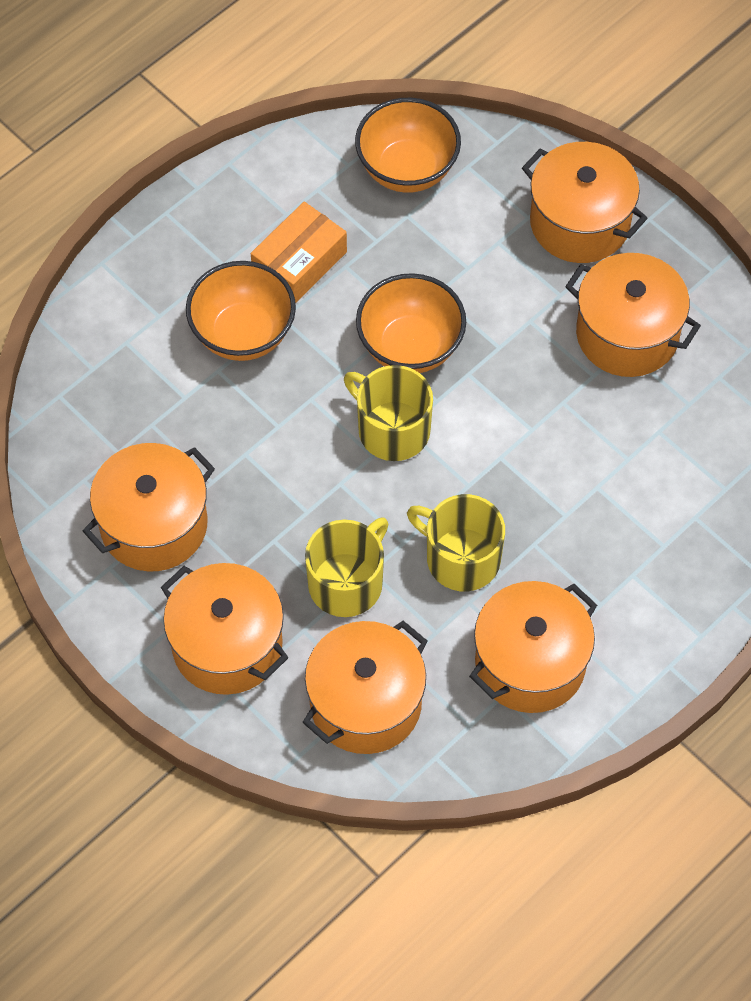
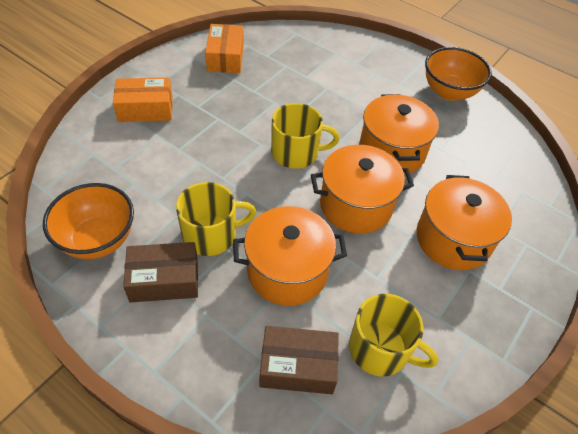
brown box: none = 0 -> [123,242,198,303] [259,326,339,394] = 2
orange bowl: [186,261,296,361] [355,98,461,193] [356,273,466,373] = 3 -> [43,183,134,259] [425,47,492,101] = 2
orange box: [251,202,347,303] = 1 -> [113,78,173,122] [205,24,244,73] = 2
orange pot: [83,443,215,571] [161,563,288,695] [302,621,428,754] [469,581,597,713] [522,142,647,263] [565,253,701,377] = 6 -> [233,206,347,306] [311,145,414,234] [359,94,439,175] [417,175,512,270] = 4

